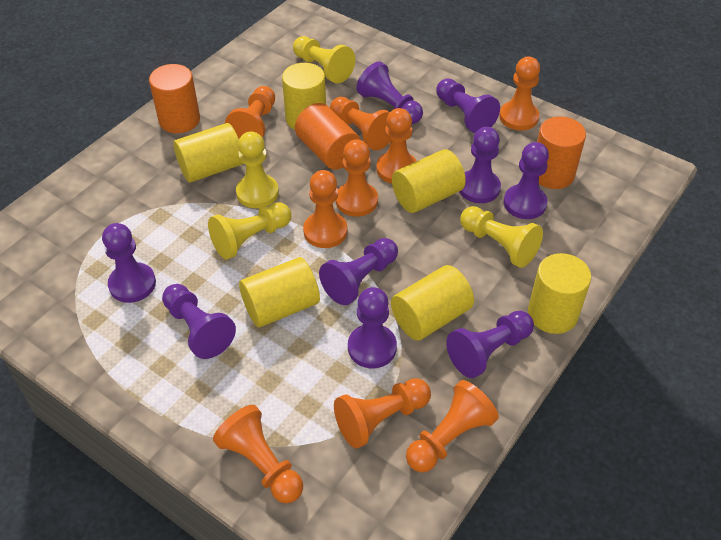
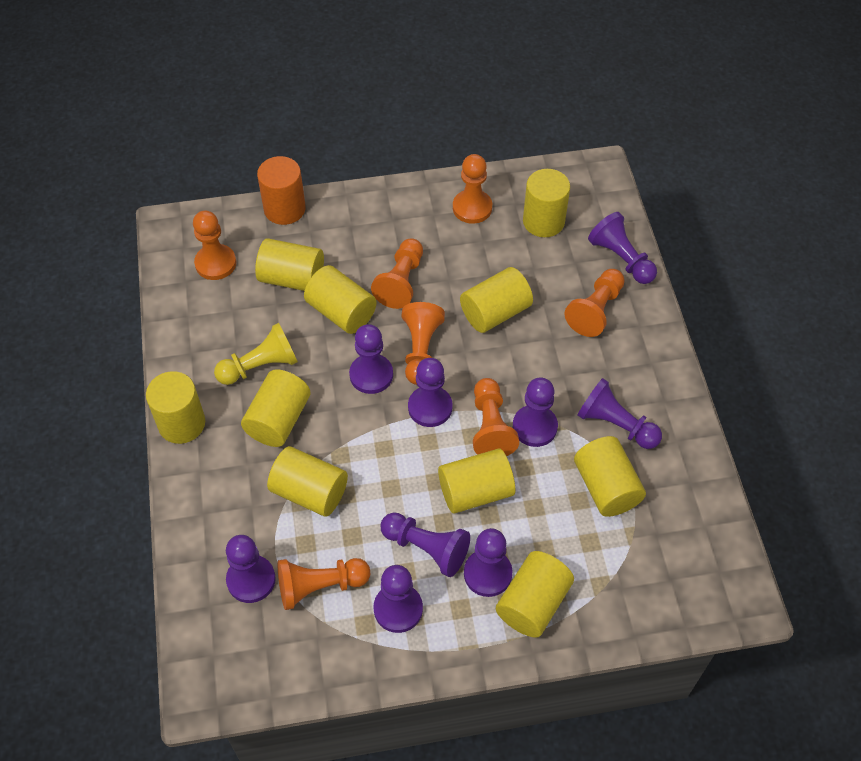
orange cylinder: [149,64,200,133] [295,103,360,170] [537,116,586,189] = 3 -> [257,156,306,225] = 1
orange pawn: [213,405,303,503] [225,86,275,138] [303,170,347,248] [330,97,391,150] [334,378,431,449] [336,139,378,217] [376,108,417,183] [406,380,499,472] [499,57,540,130] = 9 -> [193,211,236,280] [278,558,370,610] [371,238,423,309] [402,302,445,385] [453,154,492,224] [473,378,519,456] [565,269,625,337] = 7
yellow cylinder: [173,123,243,183] [239,257,320,327] [282,63,326,130] [391,265,474,341] [392,149,466,213] [528,253,591,334] = 6 -> [146,371,205,444] [241,369,311,447] [255,238,324,291] [267,446,348,517] [304,265,377,334] [438,448,515,514] [460,267,533,333] [496,551,574,638] [523,169,570,237] [574,436,646,517] = 10
yellow pawn: [208,202,291,260] [236,132,279,208] [293,36,355,83] [460,206,543,268] = 4 -> [214,323,298,385] = 1

